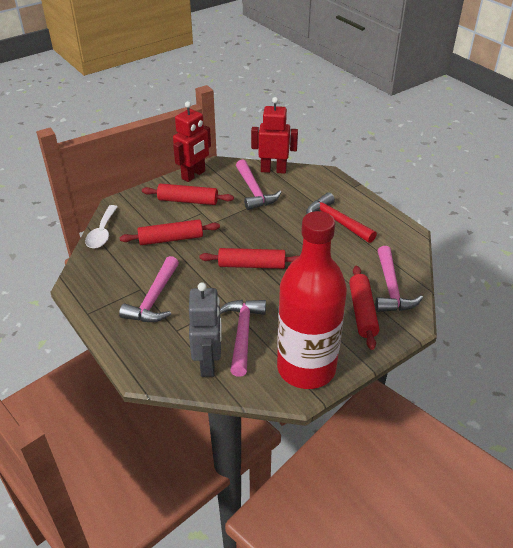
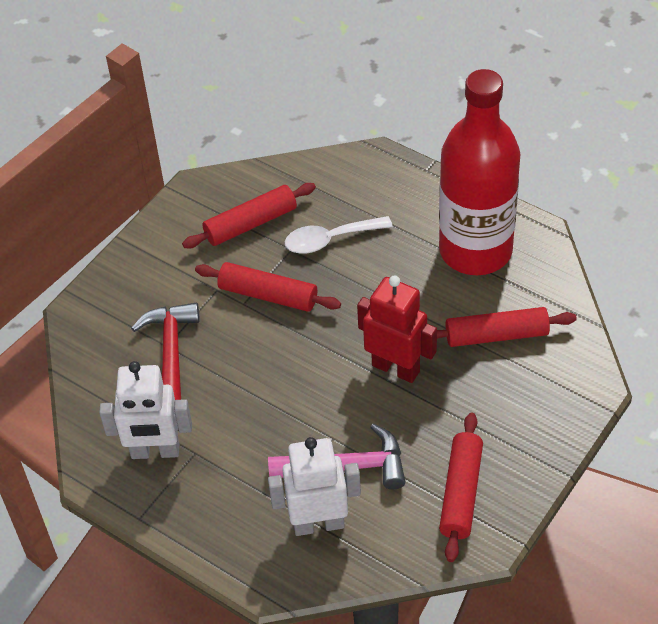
grey robot: [189,282,222,377] = 1 -> none = 0
pink hammer: [119,256,179,322] [220,300,266,377] [236,160,281,210] [375,246,423,312] = 4 -> [268,423,406,489] = 1
red robot: [173,101,211,182] [251,97,298,174] = 2 -> [357,275,437,383] = 1
white robot: none = 0 -> [99,361,192,459] [268,437,361,536] = 2

